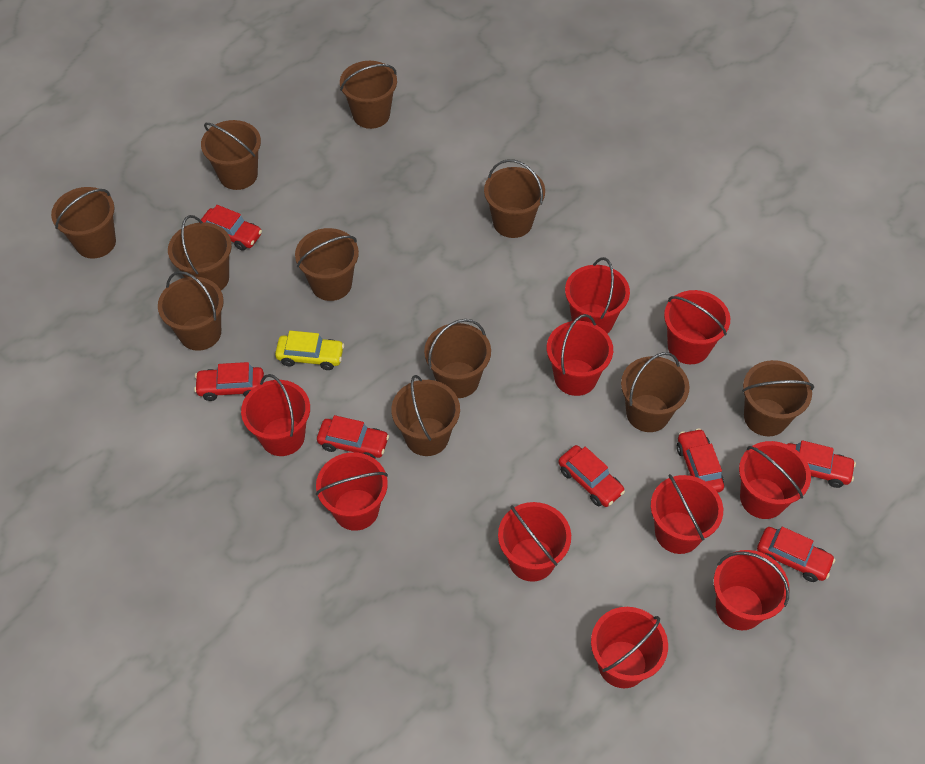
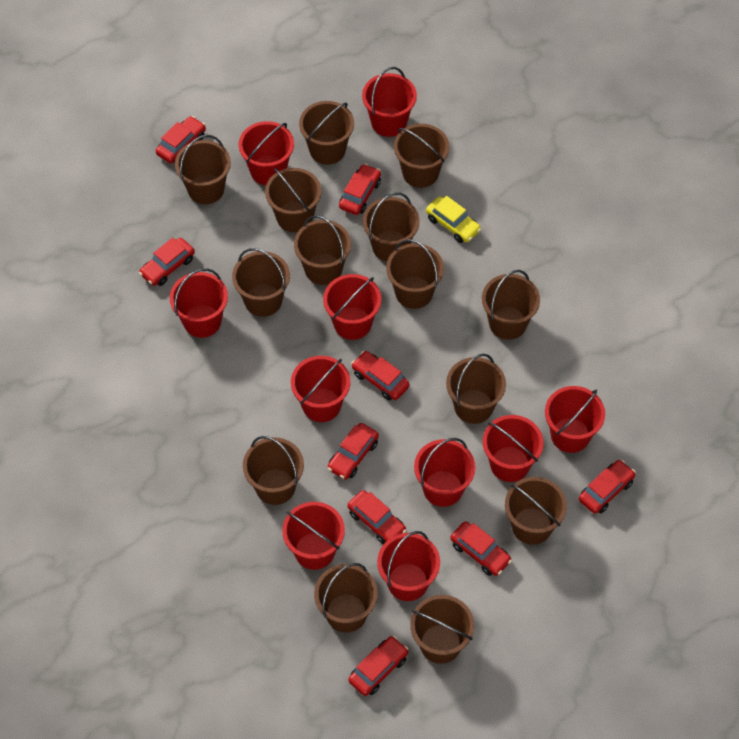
brown bucket: [51,187,116,259] [158,271,224,351] [168,215,232,290] [201,120,261,190] [295,228,359,301] [340,61,397,129] [391,375,460,456] [424,319,491,398] [484,159,545,238] [621,352,690,432] [742,360,814,436] = 11 -> [175,135,231,204] [232,248,290,317] [243,436,304,505] [265,168,321,232] [294,215,351,285] [299,101,354,165] [314,563,378,633] [363,192,420,262] [386,239,444,309] [394,124,449,188] [410,595,474,664] [446,354,506,424] [482,270,540,340] [505,477,567,545] = 14
red car: [194,362,264,401] [199,205,262,251] [317,415,389,459] [558,445,625,507] [676,428,724,493] [757,527,835,582] [787,440,856,488] = 7 -> [139,238,195,286] [156,116,206,164] [328,423,379,480] [339,164,381,215] [348,490,407,544] [348,636,409,696] [351,351,409,400] [450,521,512,576] [579,460,636,514] = 9

